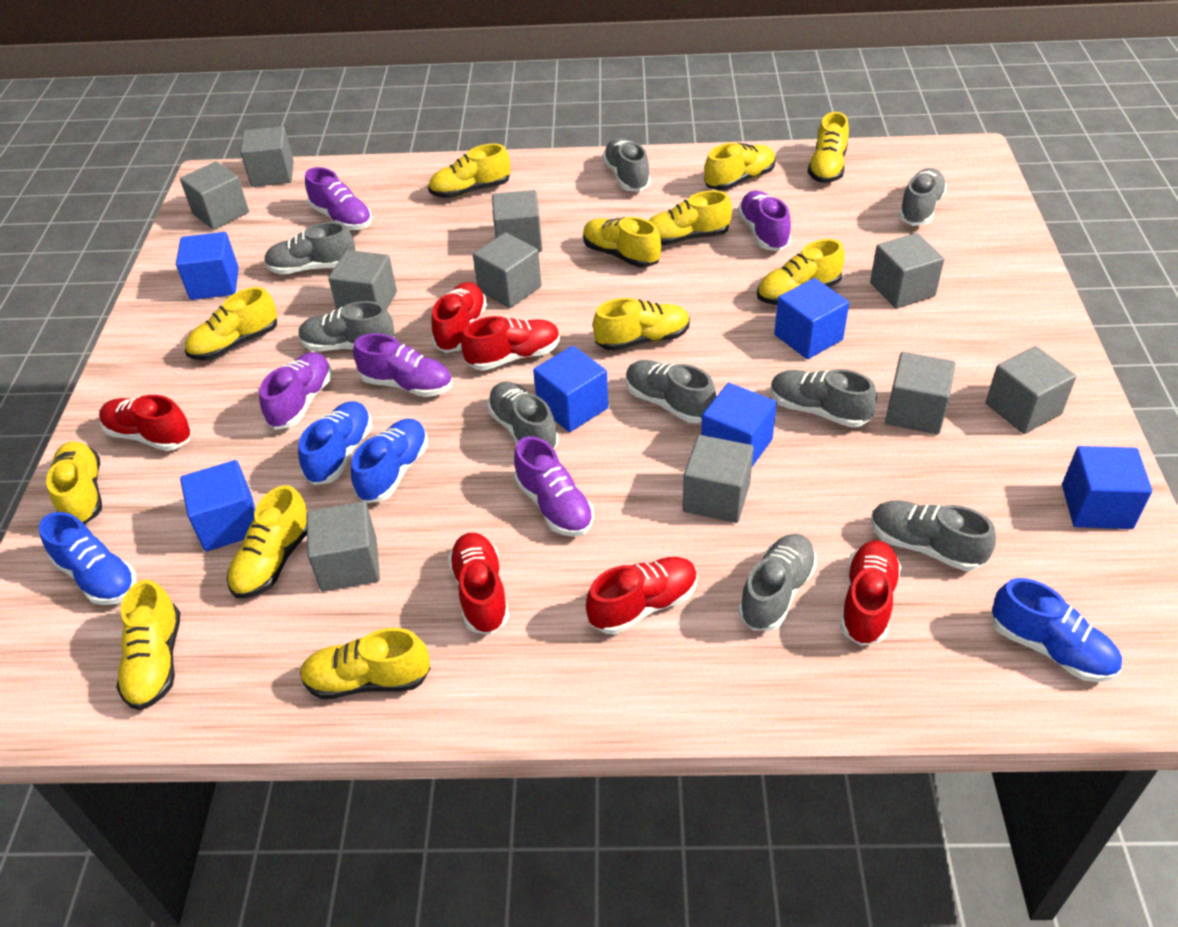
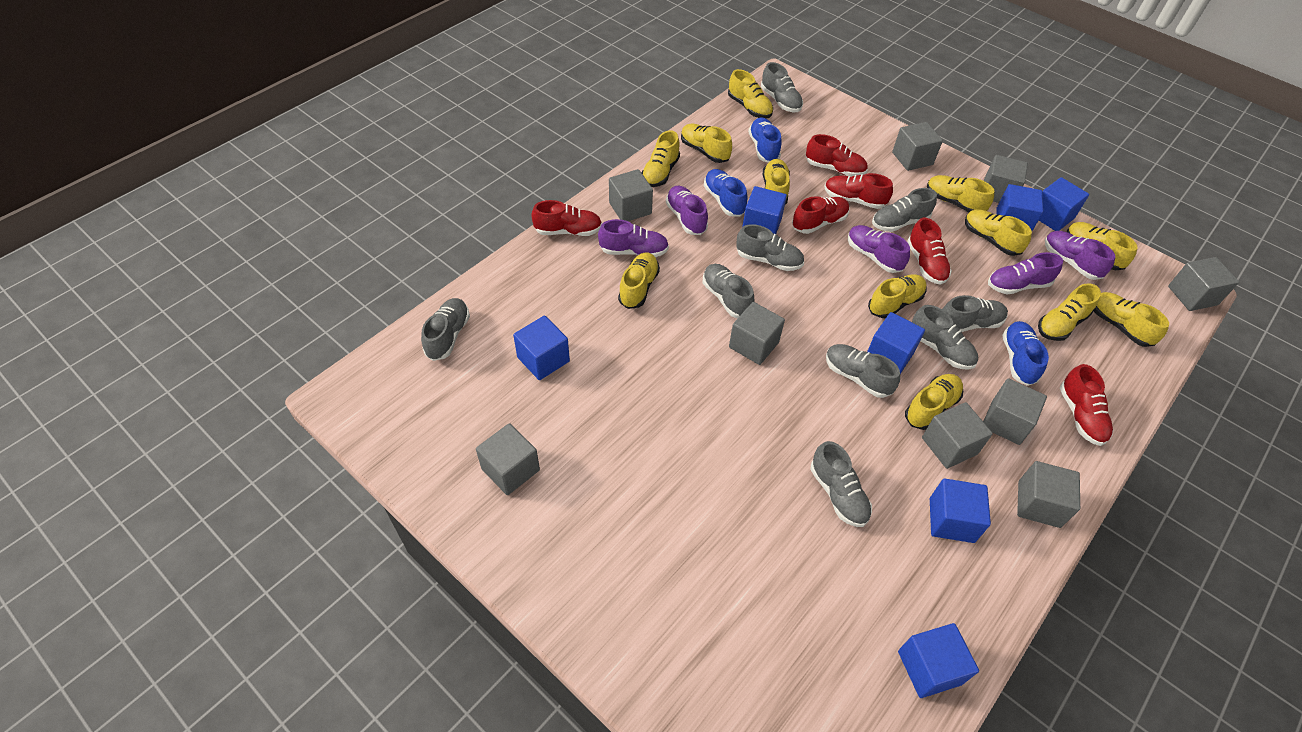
blue cube: [176,232,239,300] [180,460,255,552] [533,346,608,432] [701,383,777,467] [774,278,849,359] [1062,446,1152,529] = 6 -> [513,316,570,380] [742,186,787,234] [867,312,925,374] [898,623,979,698] [930,478,991,543] [996,184,1043,231] [1039,177,1089,231] = 7
blue shoe: [39,512,137,605] [298,401,372,485] [351,419,428,503] [992,578,1122,682] = 4 -> [704,169,747,217] [748,117,782,163] [1002,321,1049,386] = 3
grey cube: [180,162,249,230] [240,126,294,187] [306,501,380,592] [328,250,397,310] [473,232,541,308] [492,190,542,252] [683,435,754,523] [870,233,944,309] [885,352,956,434] [986,346,1076,434] = 10 -> [476,423,540,495] [609,169,653,221] [729,302,785,365] [892,122,943,171] [922,402,993,469] [983,378,1047,445] [984,155,1028,203] [1017,461,1080,528] [1168,257,1239,311] = 9

